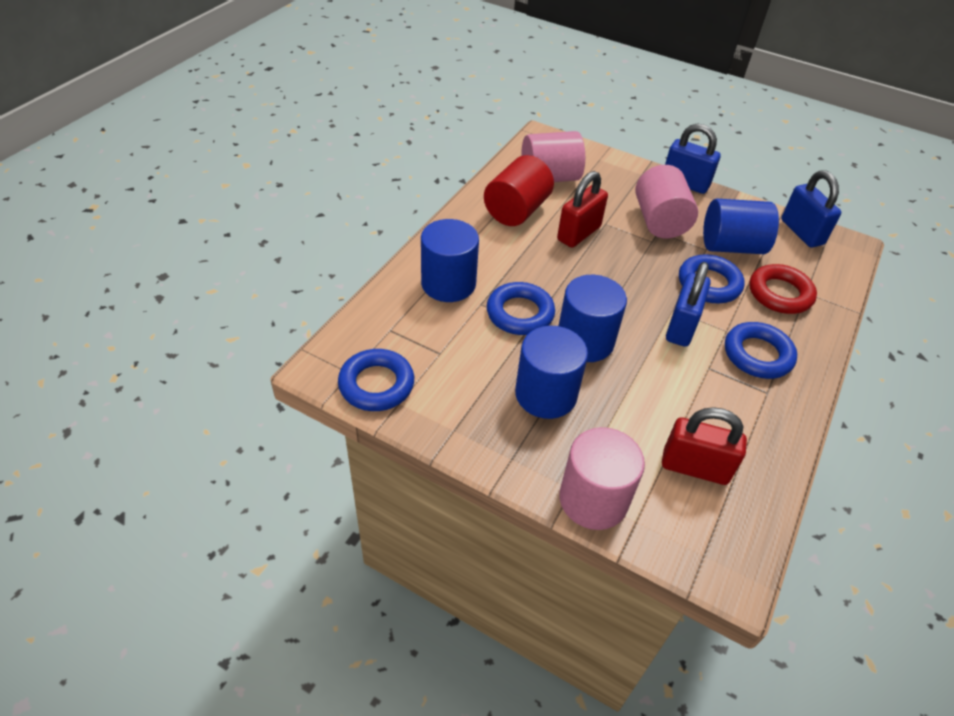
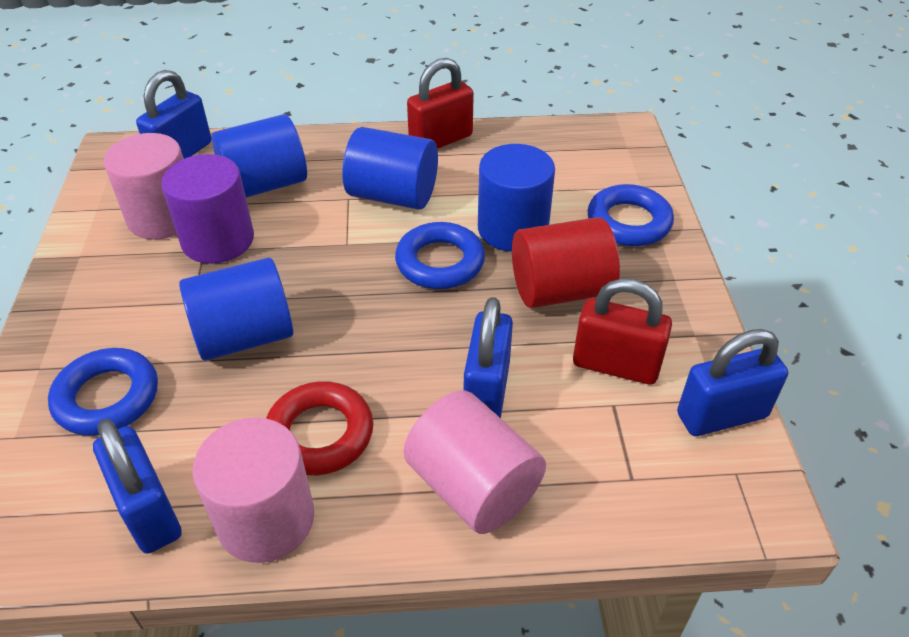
blue padlock: [665,124,721,194] [666,262,711,347] [781,171,841,248] = 3 -> [93,419,182,554] [136,70,211,159] [464,297,513,418] [677,329,788,436] = 4
blue ring: [338,349,414,411] [487,282,555,335] [679,254,745,303] [725,322,797,379] = 4 -> [48,348,158,436] [395,222,485,289] [587,184,674,246] = 3
purple cylinder: none = 0 -> [161,154,254,264] = 1

